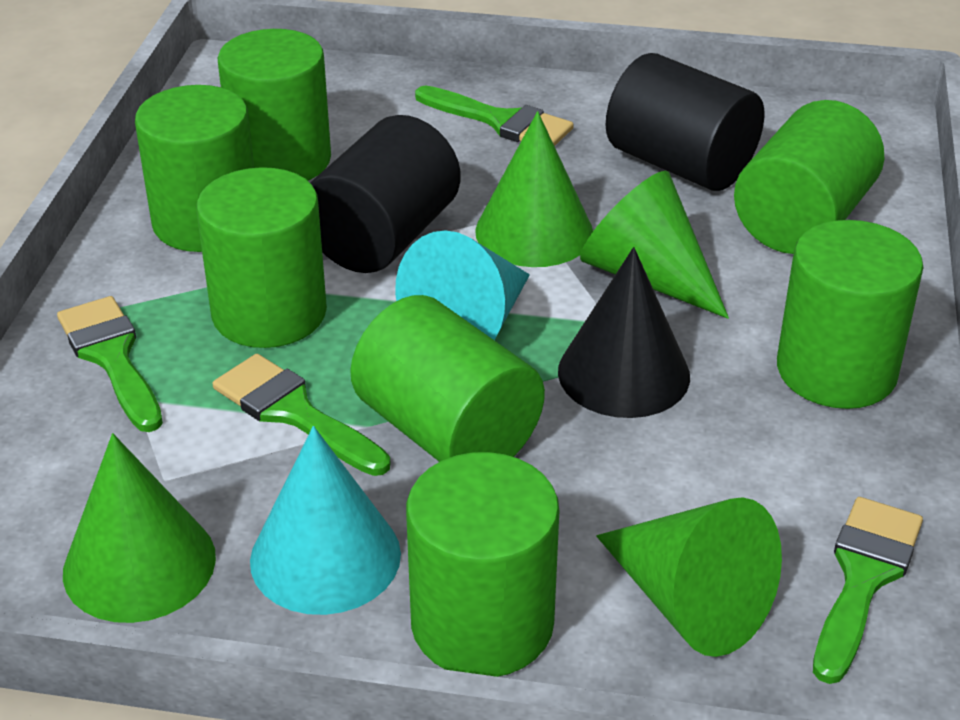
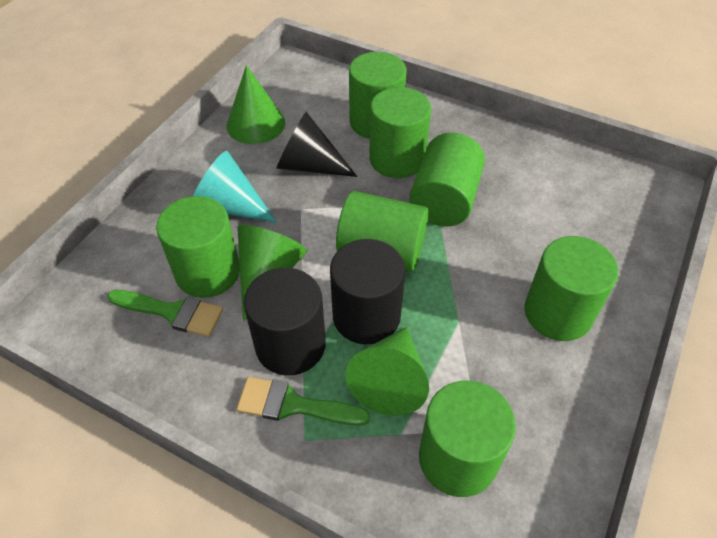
green brush: [57,296,163,432] [213,354,391,476] [415,85,574,146] [813,497,923,684] = 4 -> [107,290,223,337] [236,377,370,426] = 2
green cone: [63,433,216,623] [475,111,593,267] [580,171,729,319] [596,497,782,657] = 4 -> [227,65,285,144] [237,225,307,321] [345,327,429,416] = 3
turquoise cone: [250,426,401,615] [395,230,530,340] = 2 -> [193,151,277,223] = 1

